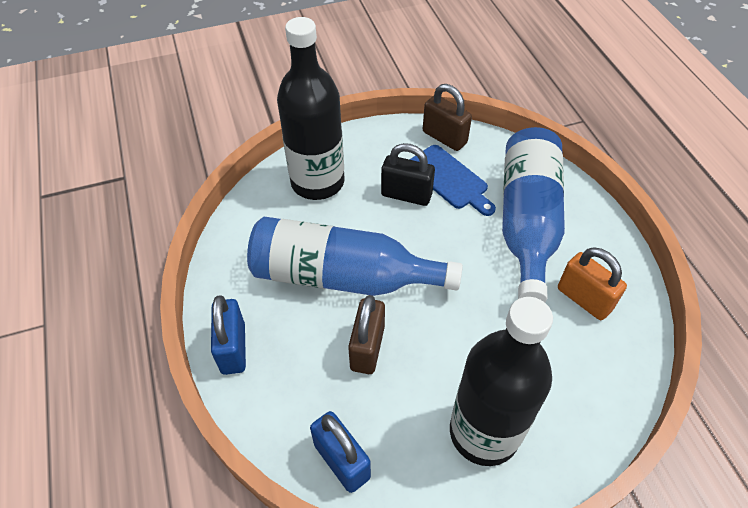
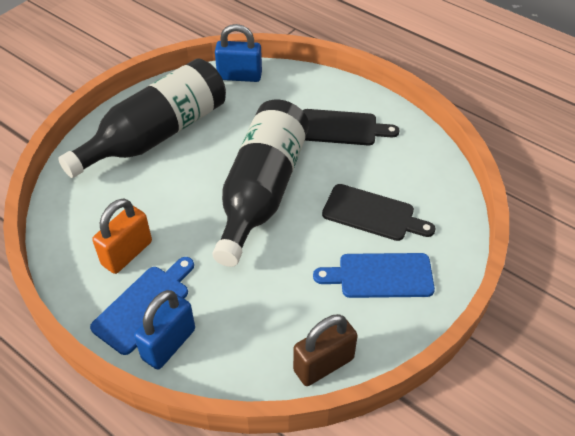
black cutting board: none = 0 -> [302,109,400,145] [322,184,435,241] = 2
black padlock: [381,143,435,206] = 1 -> none = 0
blue bottle: [247,217,463,296] [502,127,565,302] = 2 -> none = 0
blue cutting board: [409,145,496,216] = 1 -> [90,257,194,355] [313,253,435,298] = 2
brown padlock: [348,295,385,374] [423,84,472,151] = 2 -> [293,314,358,386] = 1

